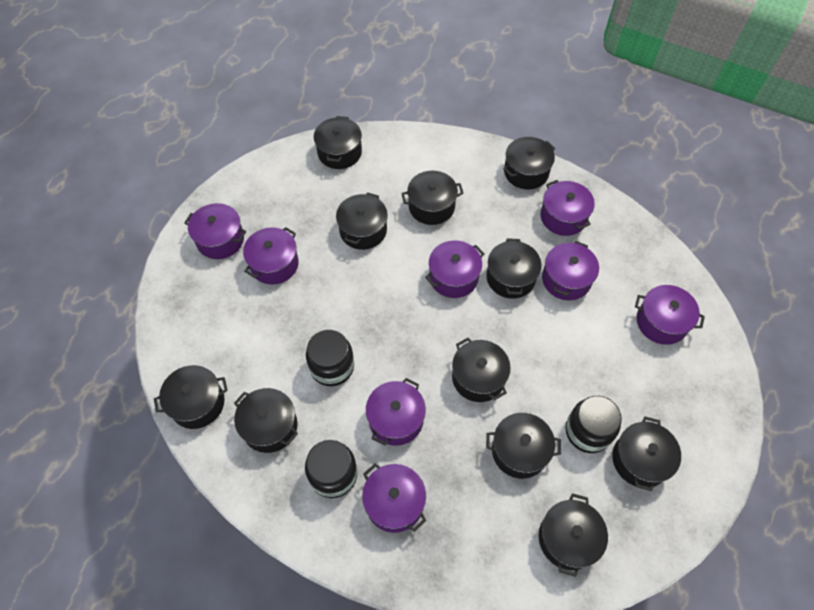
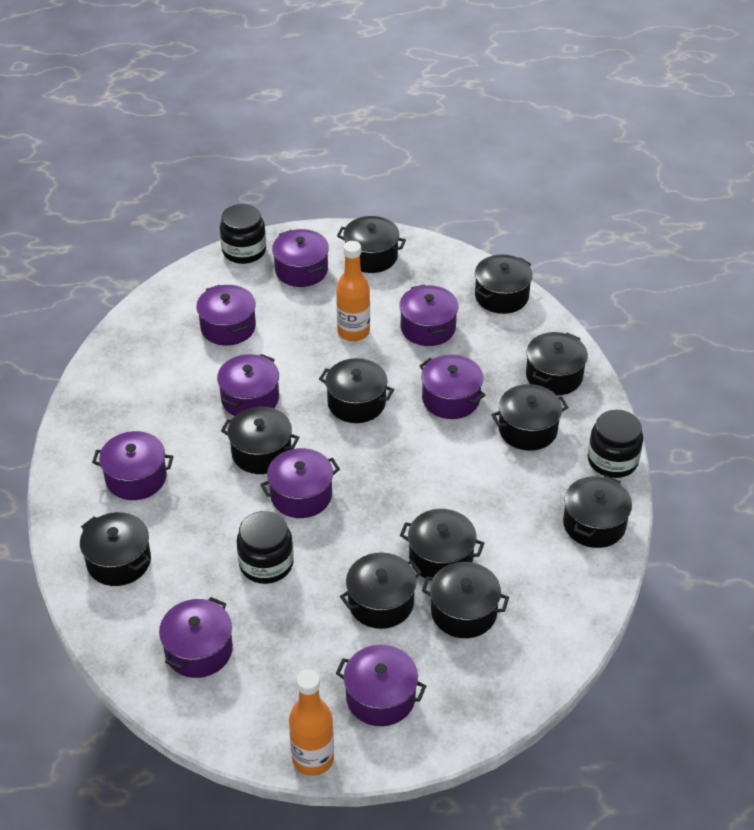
orange bottle: none = 0 -> [289,669,334,776] [336,241,370,341] = 2
purple pot: [184,203,246,259] [243,227,299,285] [362,464,426,533] [366,378,426,446] [425,240,484,298] [540,180,595,236] [542,241,599,300] [635,285,705,345] = 8 -> [92,431,174,500] [159,597,233,678] [196,285,256,346] [217,354,279,416] [260,448,340,518] [272,229,329,287] [336,645,426,726] [399,284,458,346] [419,354,485,419] = 9

